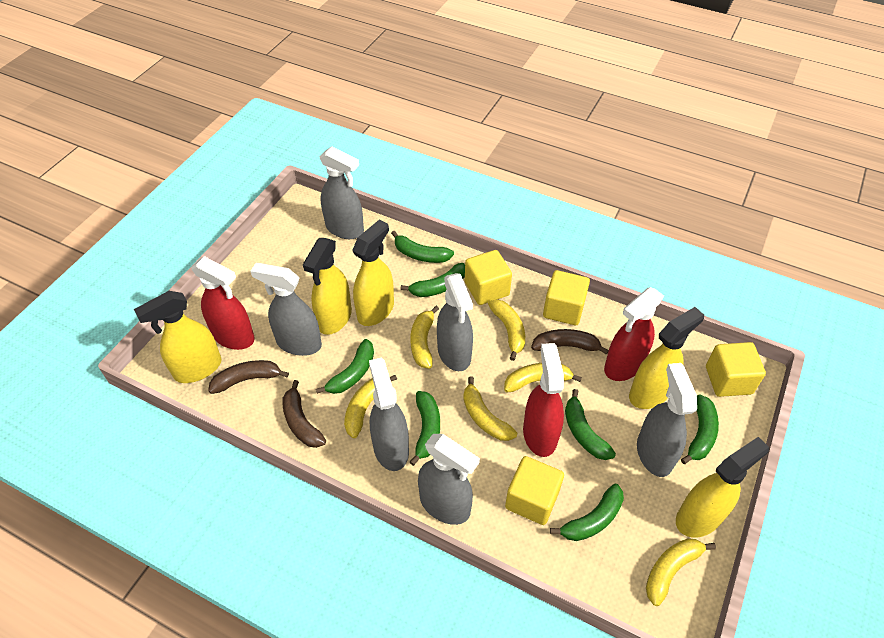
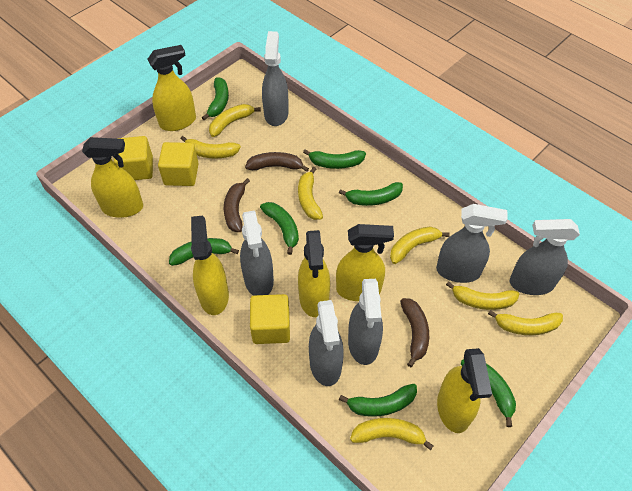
red spray bottle: [191,256,255,350] [523,343,564,457] [604,287,664,381] = 3 -> none = 0
yellow banana: [344,375,397,438] [410,306,439,369] [463,377,517,441] [488,299,525,361] [504,363,582,393] [646,538,716,606] = 6 -> [180,136,241,159] [209,104,261,137] [298,167,323,220] [350,418,434,450] [390,227,450,264] [446,281,519,310] [488,310,563,335] = 7
yellow cube: [465,250,512,305] [505,456,564,525] [543,270,590,325] [706,342,766,397] = 4 -> [114,136,153,180] [158,142,199,186] [250,294,290,344] = 3
yellow spray bottle: [134,291,221,383] [303,238,352,335] [352,220,394,326] [629,307,704,409] [676,437,769,537] = 5 -> [82,137,143,218] [148,45,196,131] [191,216,229,315] [298,230,330,317] [336,224,394,301] [437,348,492,433] = 6

